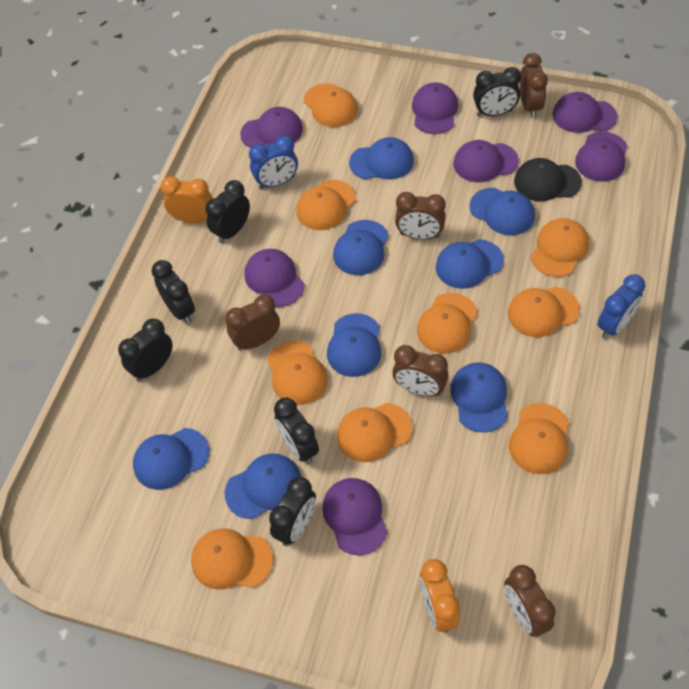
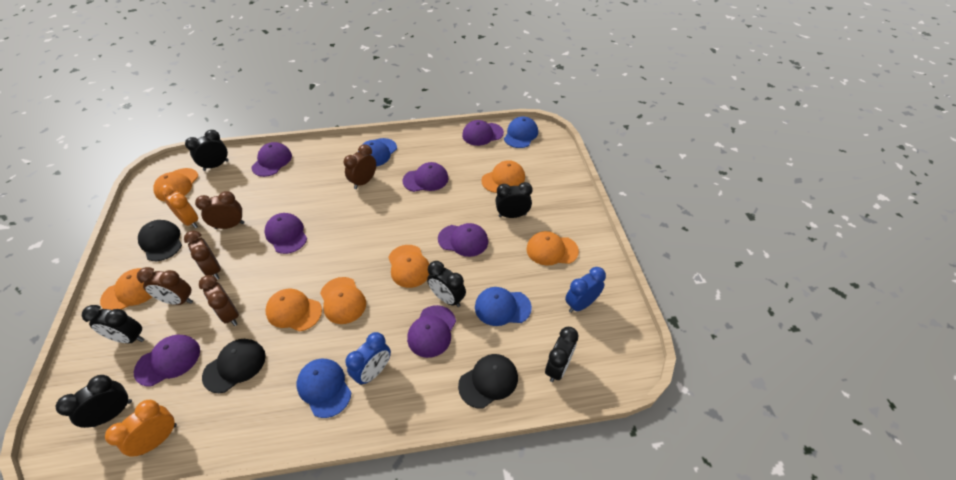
black cap: [514,158,582,201] = 1 -> [138,220,182,261] [202,339,266,393] [458,354,518,408] = 3
blue cap: [133,428,209,490] [225,453,301,519] [327,313,381,377] [333,220,389,275] [349,137,414,179] [436,239,504,289] [450,362,508,432] [469,188,535,235] = 8 -> [297,359,352,418] [358,138,397,167] [475,287,532,326] [504,117,538,148] = 4
orange cap: [191,528,273,589] [267,341,327,405] [297,180,356,230] [304,83,358,127] [337,403,412,462] [417,293,478,354] [508,287,580,337] [509,403,569,474] [531,218,589,277] = 9 -> [100,268,154,310] [153,168,198,201] [266,289,322,332] [320,277,366,324] [388,245,429,288] [481,160,525,193] [527,231,579,266] = 7

